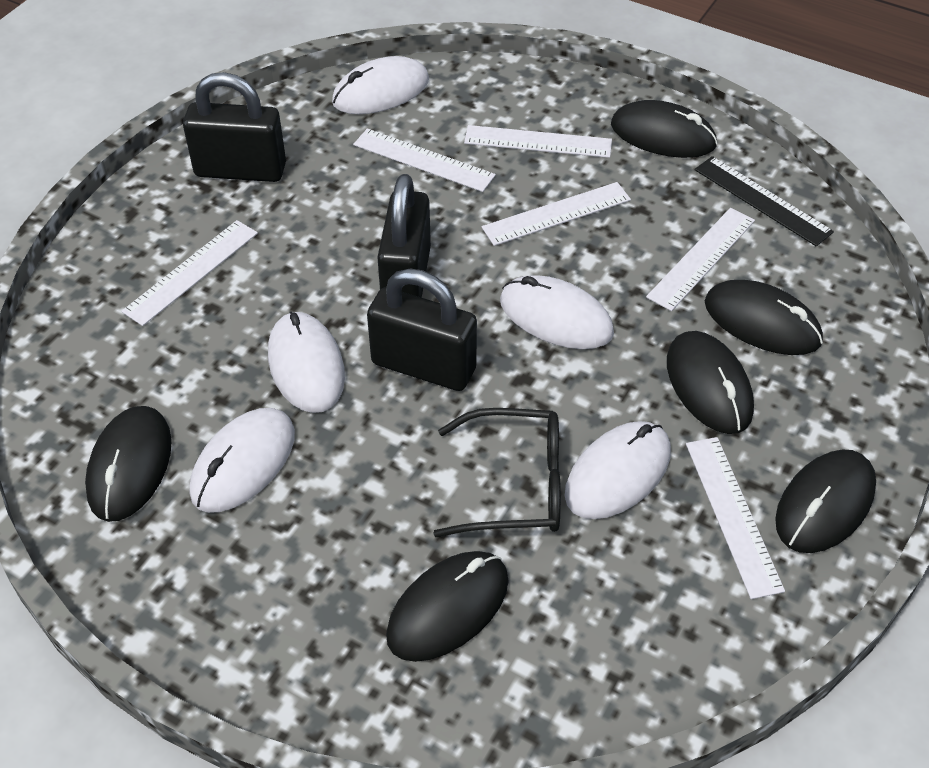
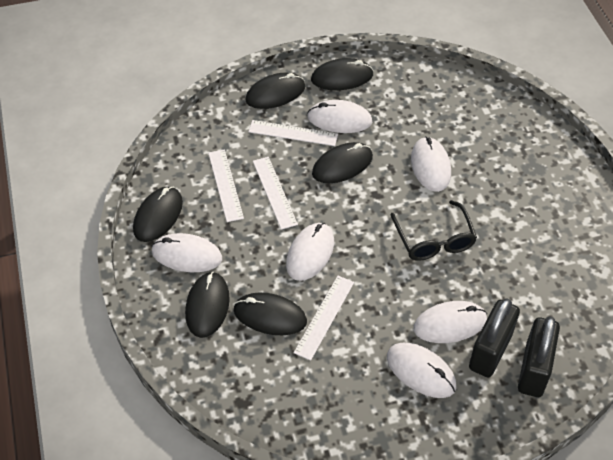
black padlock: [183,72,286,182] [367,268,477,391] [377,174,431,298] = 3 -> [469,298,520,378] [518,316,560,397] = 2
black ruler: [695,156,834,246] = 1 -> none = 0
white mouse: [190,408,295,513] [268,311,345,413] [332,56,429,114] [500,275,614,349] [565,421,671,519] = 5 -> [151,233,222,272] [286,223,334,281] [307,100,372,133] [387,343,456,398] [411,136,451,192] [413,301,487,343] = 6
white ruler: [122,220,258,326] [353,128,496,192] [464,125,612,158] [482,182,631,246] [646,208,755,311] [686,437,785,599] = 6 -> [208,149,244,222] [248,120,338,146] [253,157,298,230] [294,276,354,361] = 4

